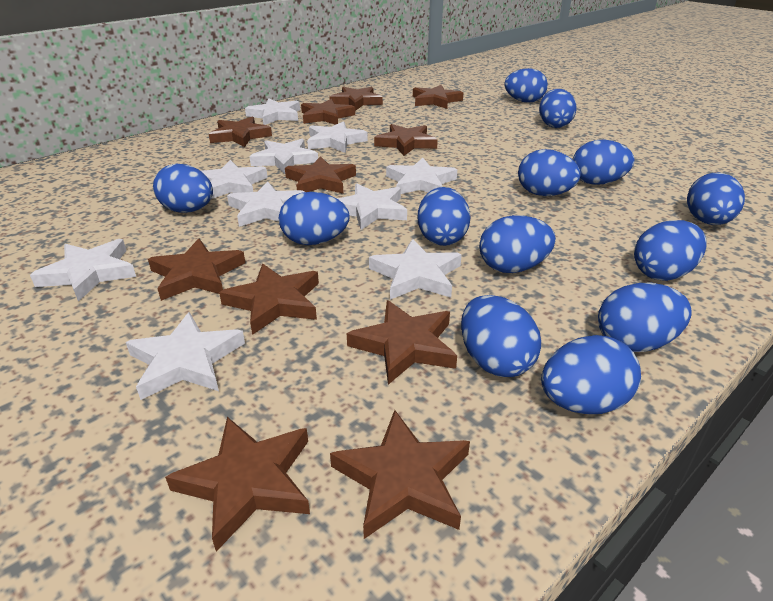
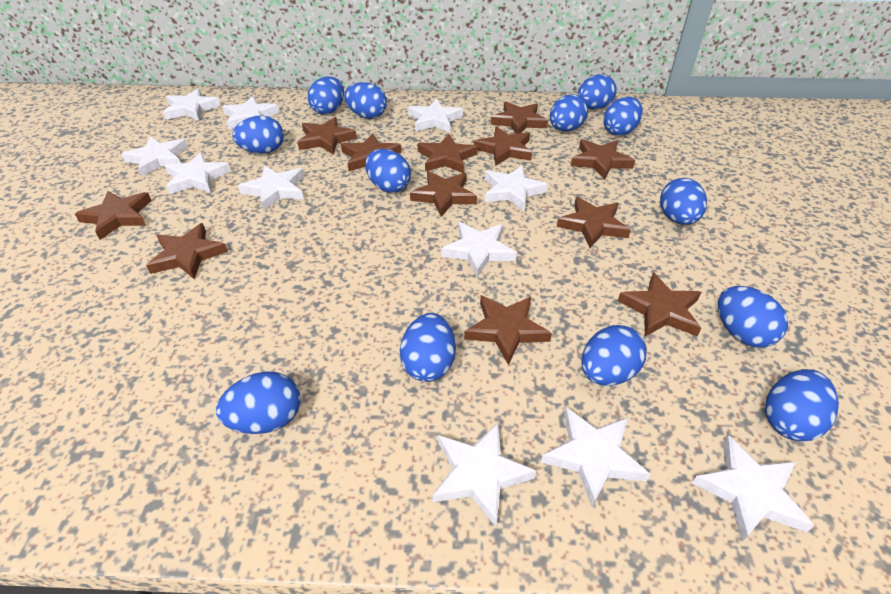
brown star: [148,238,245,301] [165,417,310,552] [209,116,272,147] [219,264,319,335] [285,156,356,194] [301,99,355,125] [330,87,383,111] [330,410,470,539] [347,300,457,385] [374,124,438,156] [413,85,463,109] = 11 -> [75,191,152,240] [146,223,228,279] [298,117,357,155] [341,133,402,171] [410,171,477,217] [417,134,478,173] [464,295,552,365] [474,126,532,166] [491,102,548,134] [557,197,631,248] [571,139,635,180] [618,273,701,337] = 12
white star: [30,239,136,302] [126,312,245,400] [201,160,268,199] [227,181,304,227] [245,99,300,125] [249,139,318,174] [307,121,368,153] [337,183,407,230] [369,239,462,300] [386,158,457,194] = 10 -> [121,136,188,176] [163,88,221,121] [164,152,231,194] [222,96,279,130] [238,165,304,211] [408,99,463,132] [432,423,536,527] [441,222,517,277] [485,165,548,211] [541,407,650,507] [692,435,814,542] = 11

